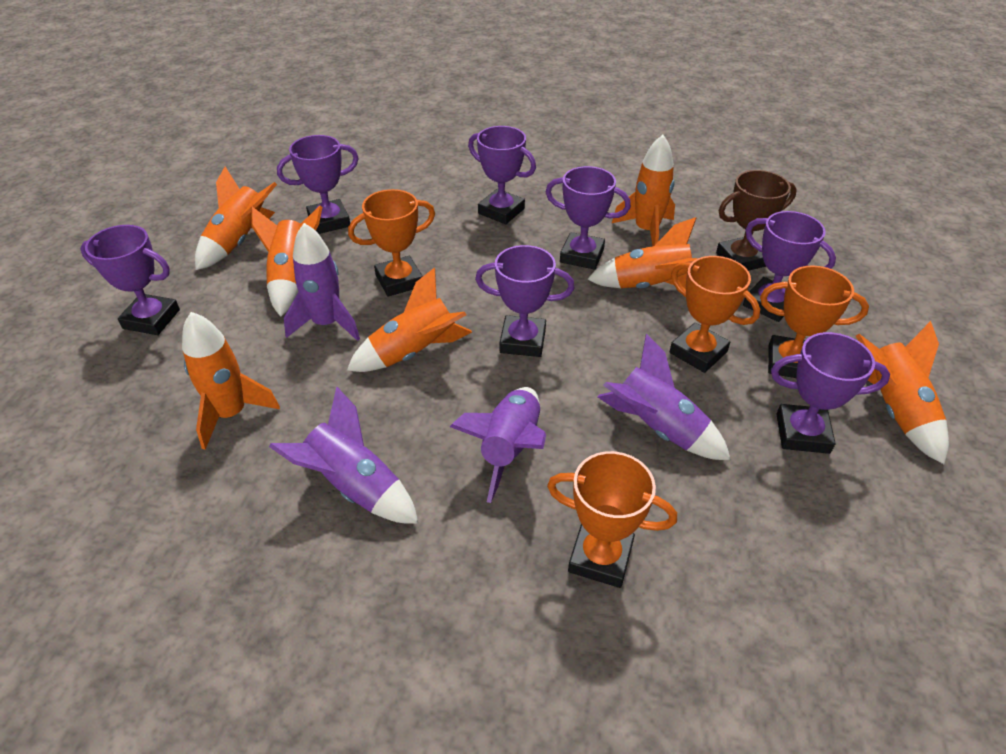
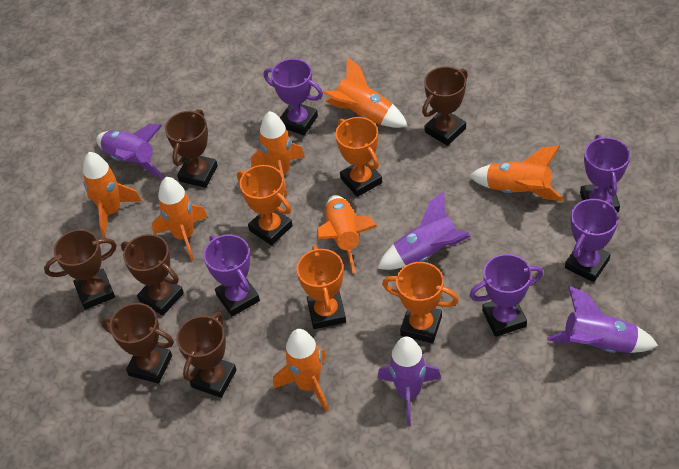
brown trophy: [716,170,797,271] = 1 -> [44,229,117,310] [101,303,174,384] [121,234,184,316] [165,109,218,188] [176,312,236,398] [422,66,468,146] = 6
purple trophy: [80,225,180,335] [277,135,359,234] [468,126,536,224] [475,245,575,357] [546,166,631,270] [743,211,836,322] [771,332,890,454] = 7 -> [203,234,260,316] [264,58,323,135] [469,254,543,337] [565,199,618,282] [580,135,630,213] = 5

